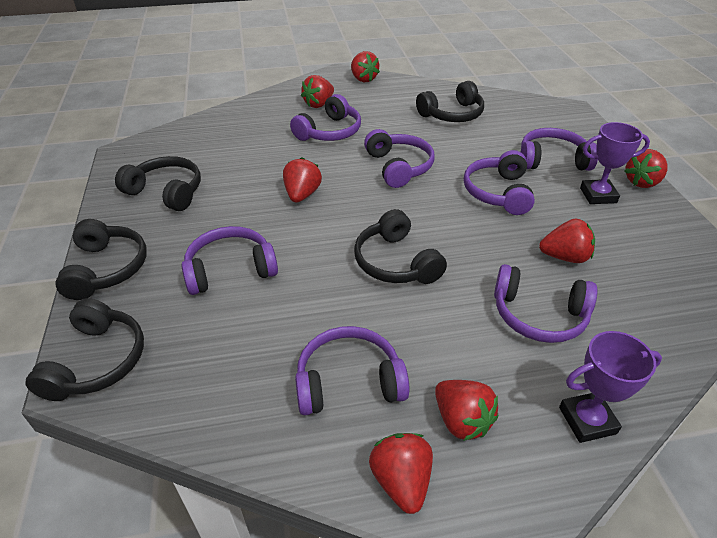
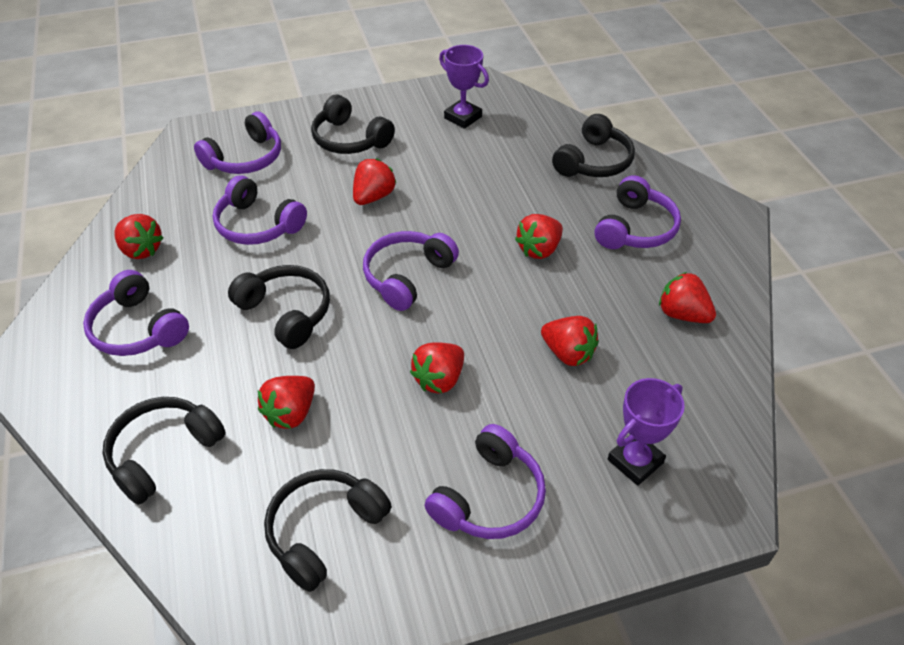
purple headphones: [182,226,278,295] [290,94,361,141] [295,326,409,415] [364,129,435,188] [464,150,535,215] [494,264,597,343] [521,128,598,171] = 7 -> [83,270,189,356] [194,111,281,174] [213,175,307,245] [363,231,459,311] [424,424,546,539] [595,175,681,249] = 6

